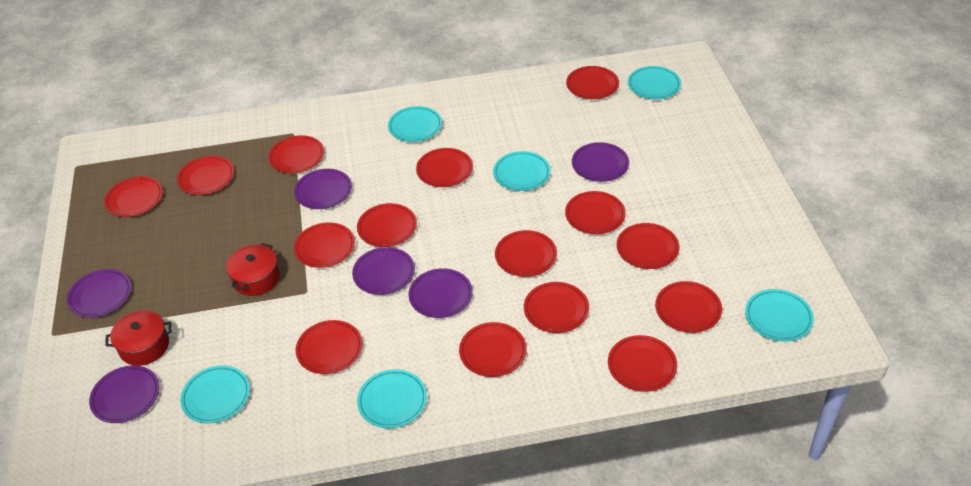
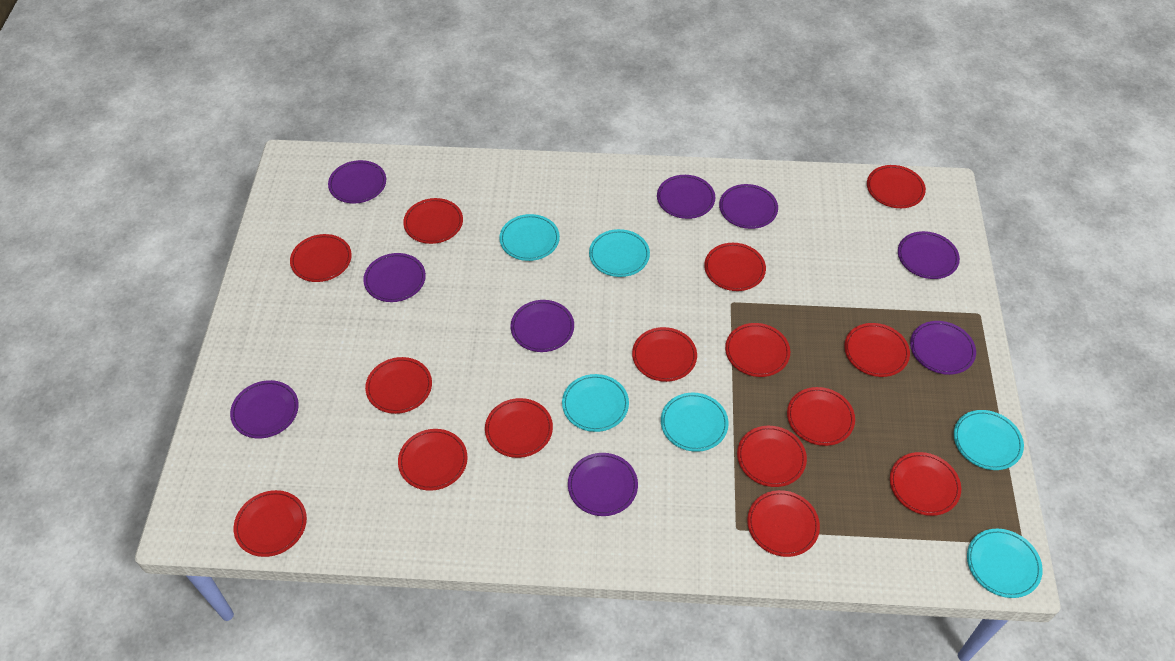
purple plate: [67,269,131,318] [89,365,160,423] [294,169,352,209] [352,247,415,295] [408,268,473,318] [572,142,629,182] = 6 -> [230,380,299,438] [328,160,386,204] [363,253,426,302] [511,300,574,352] [568,453,638,516] [657,175,715,219] [719,184,778,229] [898,231,960,279] [910,321,976,375] = 9
red pot: [105,310,171,366] [226,243,280,296] = 2 -> none = 0

